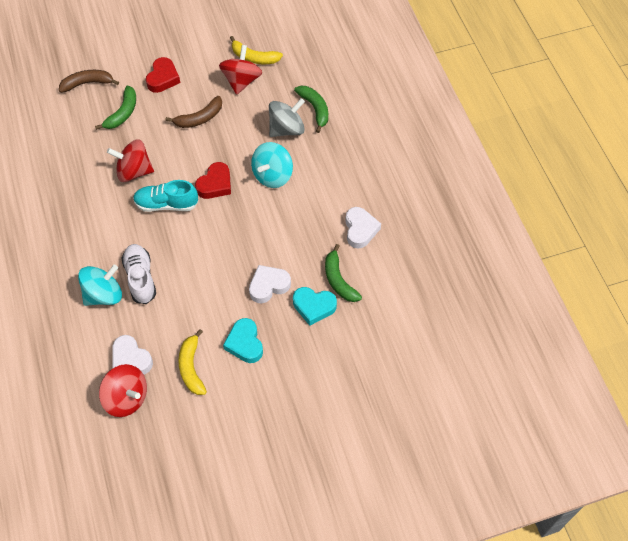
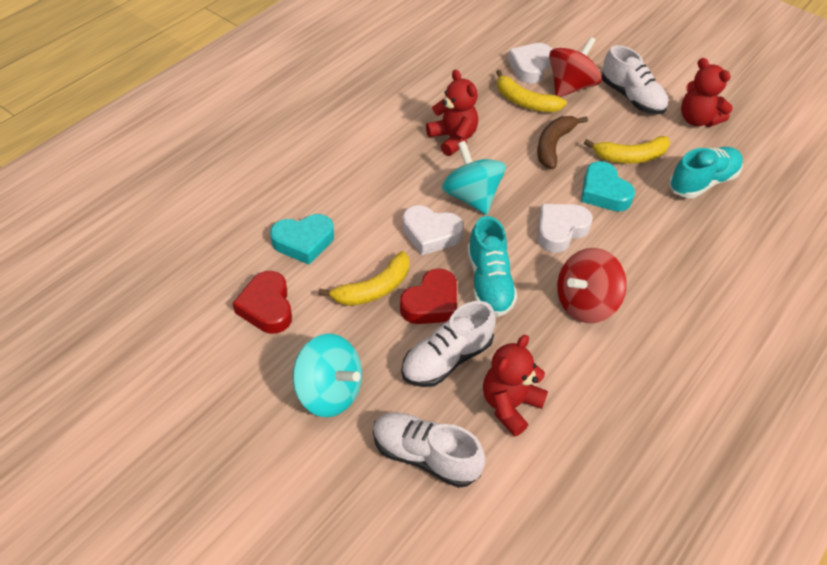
brown banana: [59,70,119,93] [165,96,222,128] = 2 -> [537,116,588,169] = 1
green banana: [95,86,136,130] [294,86,328,133] [325,244,362,302] = 3 -> none = 0
grey spinning top: [269,98,305,137] = 1 -> none = 0
red spinning top: [99,364,147,417] [107,139,154,182] [219,45,262,95] = 3 -> [549,37,602,97] [557,248,627,323] = 2
red teddy bear: none = 0 -> [426,70,478,156] [483,335,548,437] [681,58,733,127] = 3
turquoise shoe: [133,180,198,212] = 1 -> [467,216,518,317] [669,147,743,198] = 2
white shoe: [121,244,156,304] = 1 -> [373,412,485,488] [401,301,496,387] [601,45,668,114] = 3
yellow banana: [178,329,207,395] [230,36,283,64] = 2 -> [318,251,409,306] [496,70,567,112] [584,136,670,164] = 3

